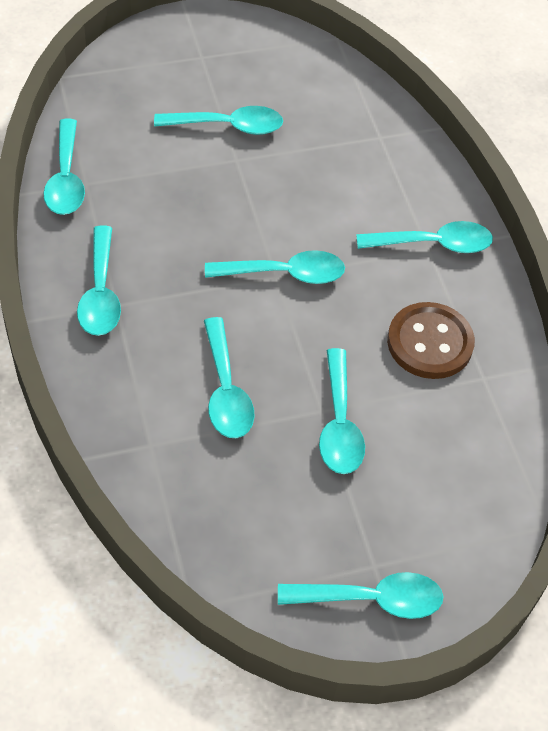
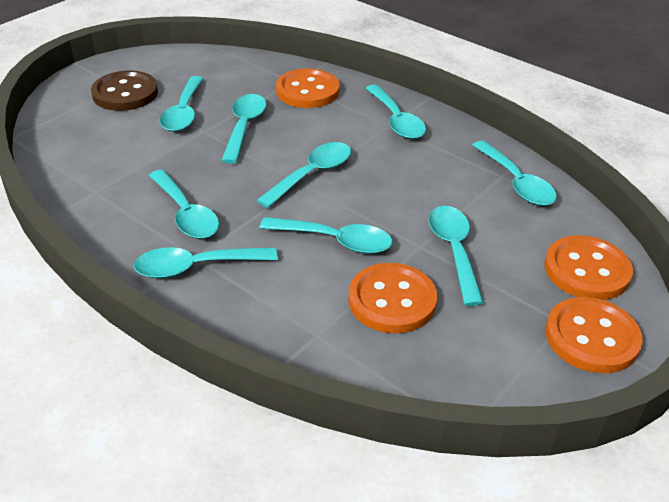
orange button: none = 0 -> [276,68,340,108] [348,263,437,333] [544,235,633,300] [545,297,643,373] = 4
turquoise spoon: [43,119,85,215] [77,225,121,336] [154,106,283,135] [204,317,255,438] [205,250,345,284] [278,572,444,619] [319,348,365,474] [356,221,493,253] = 8 -> [134,247,278,278] [149,169,219,239] [160,76,204,132] [221,94,266,164] [256,142,351,208] [260,217,392,254] [366,85,426,139] [428,206,484,306] [472,141,557,206] = 9

